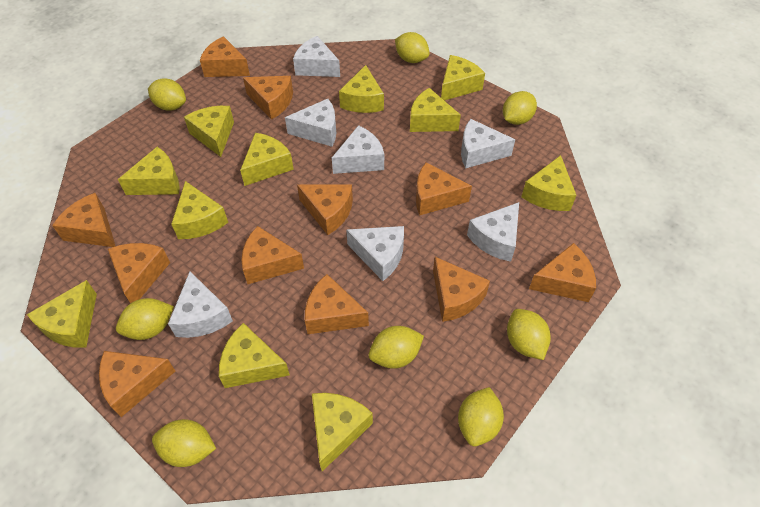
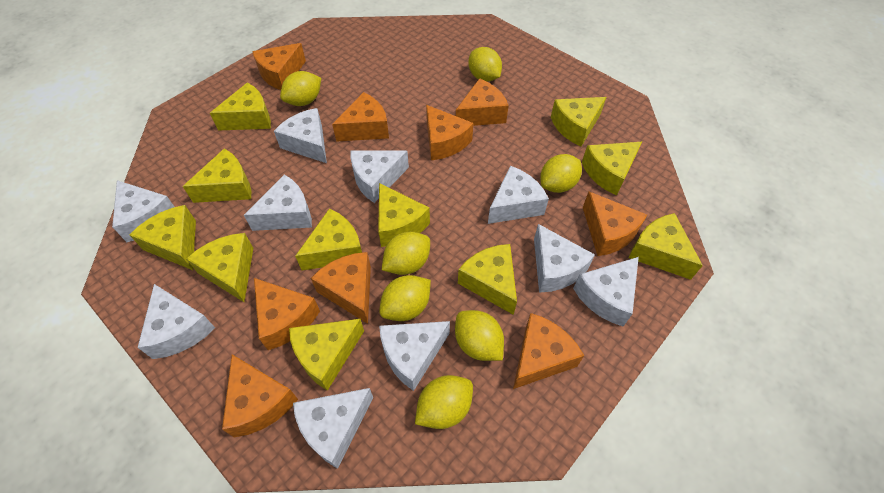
orange cheese: [52,193,115,247] [99,351,176,417] [108,243,170,303] [200,36,250,77] [242,226,304,284] [243,76,293,120] [297,184,353,235] [305,274,369,334] [416,162,472,215] [433,257,490,322] [529,243,596,302] = 11 -> [222,355,298,437] [252,43,306,90] [254,278,320,350] [311,252,371,324] [332,92,389,142] [426,105,473,160] [456,78,509,126] [513,313,584,389] [583,192,647,256] = 9
white cheese: [168,271,233,338] [285,99,336,147] [293,36,340,77] [332,125,384,174] [346,226,404,281] [461,119,515,168] [467,202,519,262] = 7 -> [112,180,174,242] [137,284,215,359] [244,175,312,231] [274,108,327,163] [293,388,373,469] [351,150,409,203] [379,321,450,391] [488,166,549,224] [534,224,595,292] [573,257,639,326] = 10
yellow lemon: [116,298,174,340] [148,78,186,111] [152,419,216,467] [369,326,424,369] [395,32,430,63] [458,387,504,447] [503,91,537,125] [507,309,551,360] = 8 -> [280,71,321,106] [379,275,431,321] [382,232,430,275] [415,375,473,429] [455,310,504,361] [468,47,502,82] [540,154,582,193] = 7

